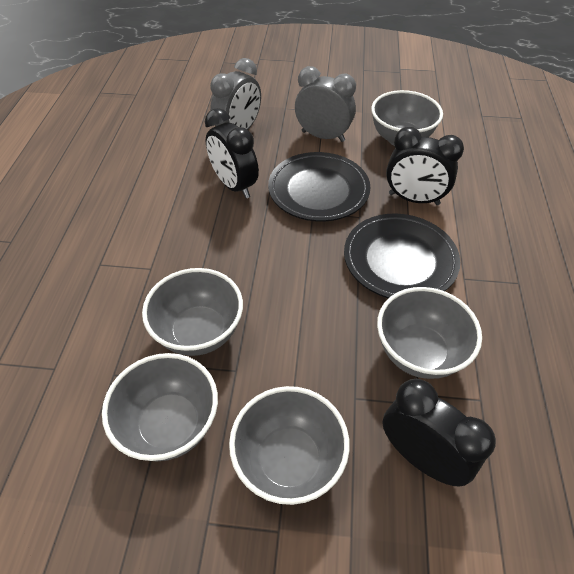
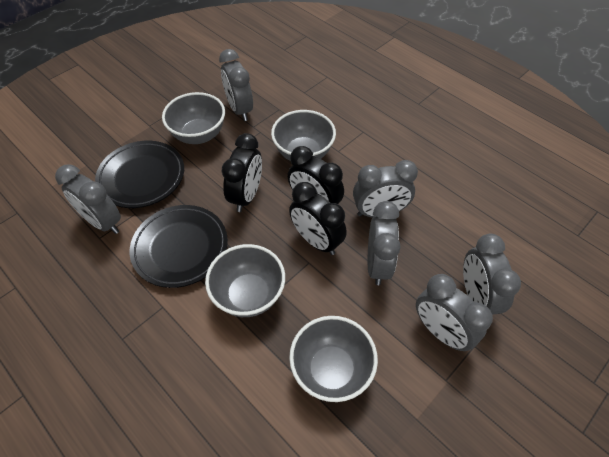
grey bowl: [102,353,218,461] [142,268,243,356] [229,386,350,505] [371,90,443,146] [377,287,482,379] = 5 -> [162,92,225,144] [205,244,285,317] [271,110,336,161] [289,316,378,402] = 4
grey clock: [210,58,261,130] [295,66,356,142] = 2 -> [55,164,121,234] [219,49,253,121] [353,160,418,217] [368,201,401,285] [416,274,493,351] [463,234,521,315] = 6

